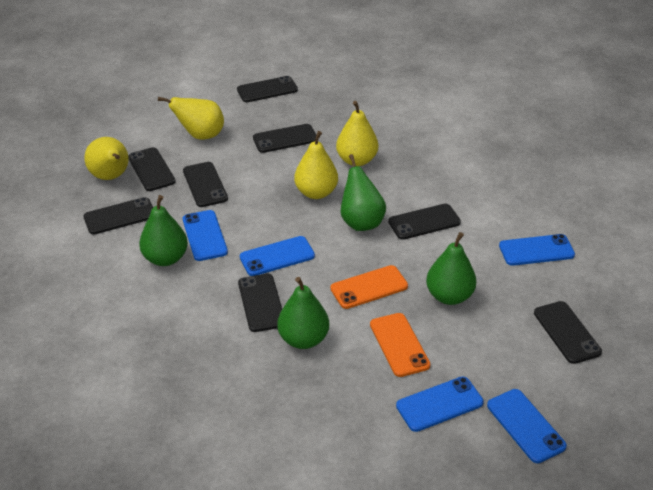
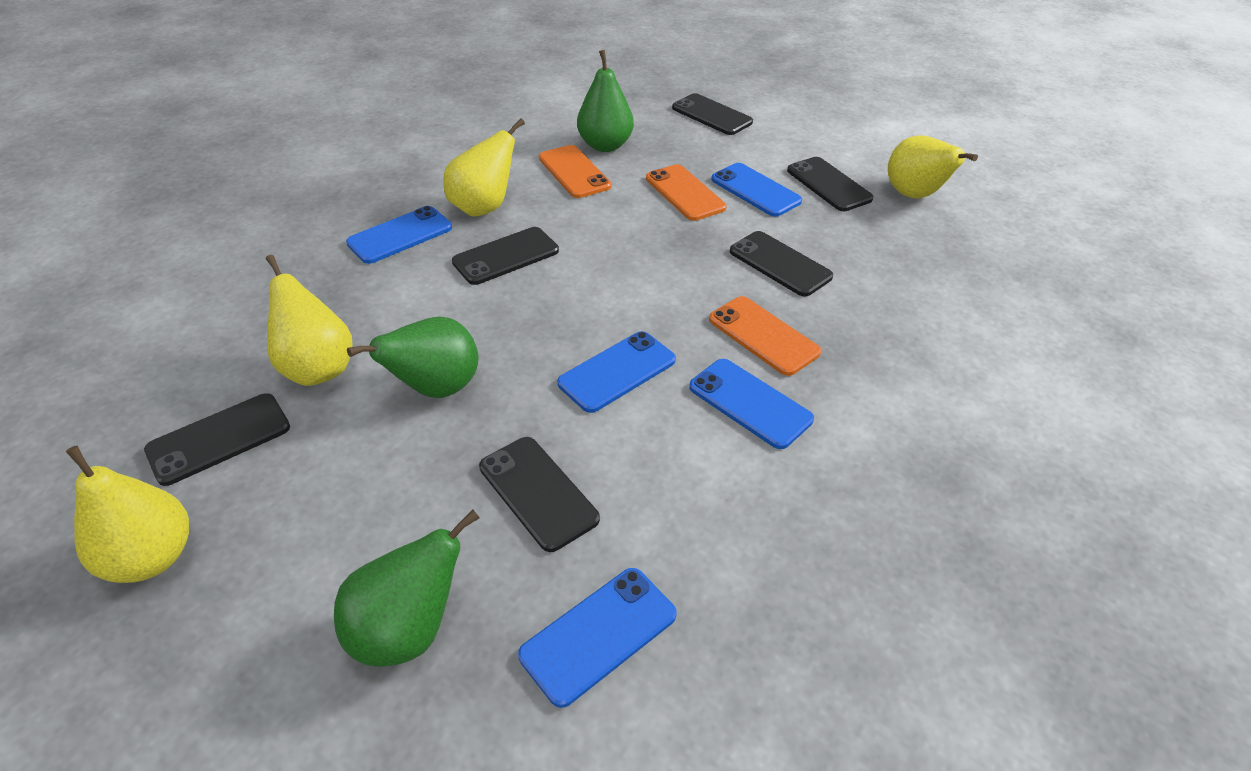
black phone: [83,197,153,235] [128,147,176,191] [183,162,228,207] [237,76,298,102] [238,274,282,332] [253,124,316,153] [388,204,461,240] [534,301,602,364] = 8 -> [144,393,290,486] [452,227,559,285] [479,437,600,552] [672,93,753,135] [730,231,833,297] [787,157,873,211] = 6
green pear: [139,195,188,266] [277,277,329,349] [341,154,386,231] [426,232,476,305] = 4 -> [334,510,480,667] [347,316,478,398] [577,50,634,152] = 3
orange phone: [330,265,408,309] [370,313,430,377] = 2 -> [539,145,611,198] [646,164,727,221] [709,296,821,376] = 3

